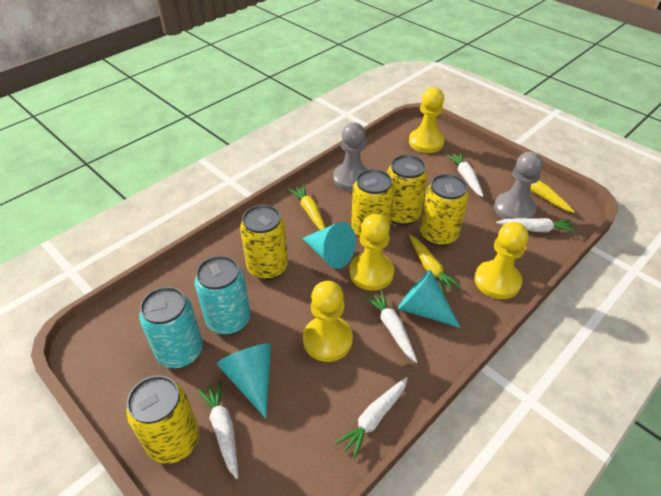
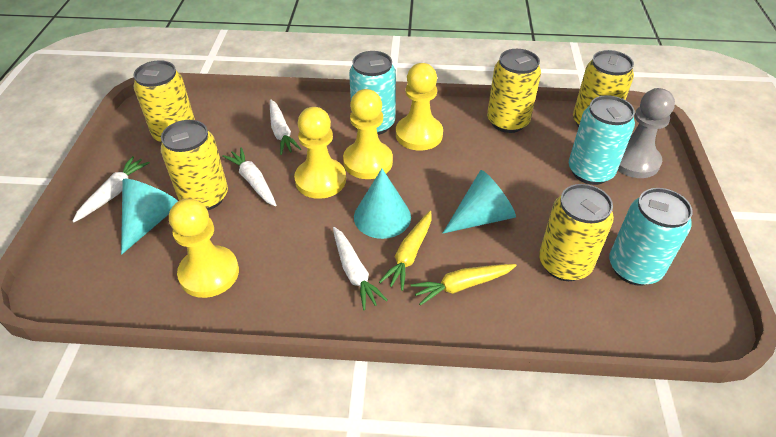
grey pawn: [333,122,368,191] [494,152,543,219] = 2 -> [617,88,675,178] = 1
turquoise can: [139,287,203,368] [195,256,251,335] = 2 -> [349,51,396,135] [569,95,635,185] [609,188,693,286] = 3
white carrot: [198,381,238,479] [335,377,408,459] [364,290,418,363] [446,152,484,197] [496,218,576,233] = 5 -> [72,156,150,222] [222,147,276,206] [270,99,301,155] [333,227,388,310] = 4
yellow carrot: [289,185,326,230] [409,235,461,294] [511,176,575,213] = 3 -> [379,211,432,291] [411,264,517,306] = 2

